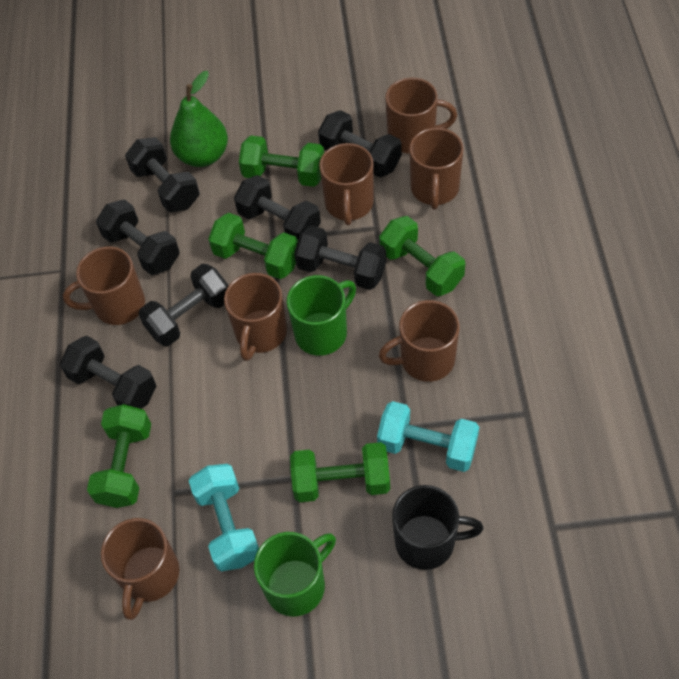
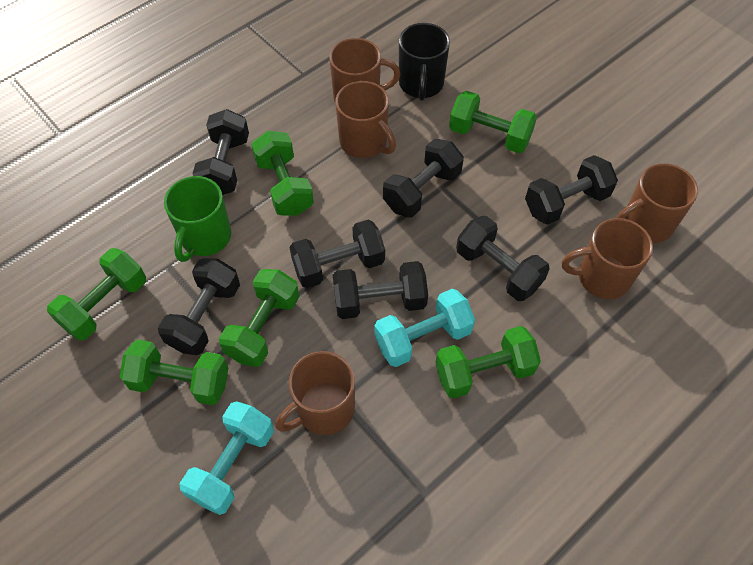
brown mug: [63,247,145,325] [101,518,180,620] [224,273,287,361] [319,143,374,225] [378,300,460,382] [385,78,457,153] [409,128,464,210] = 7 -> [275,351,355,435] [329,38,400,102] [335,81,396,158] [562,218,653,299] [616,163,698,243] = 5
green dumbbell: [87,404,151,508] [208,213,298,279] [239,136,324,187] [290,442,390,502] [379,216,465,296] = 5 -> [47,248,146,341] [120,340,228,405] [219,269,299,367] [251,131,314,216] [435,326,541,398] [449,91,537,153] = 6
green mug: [254,532,336,616] [287,275,356,356] = 2 -> [164,176,231,262] = 1
green pear: [170,71,228,167] = 1 -> none = 0

